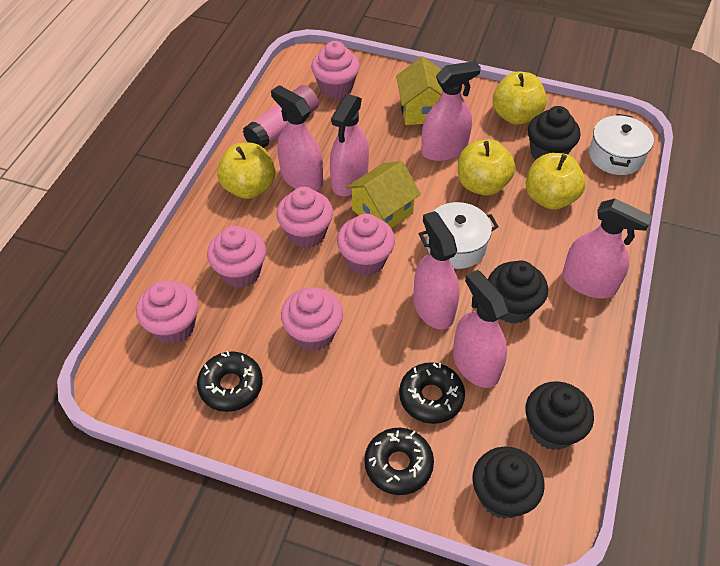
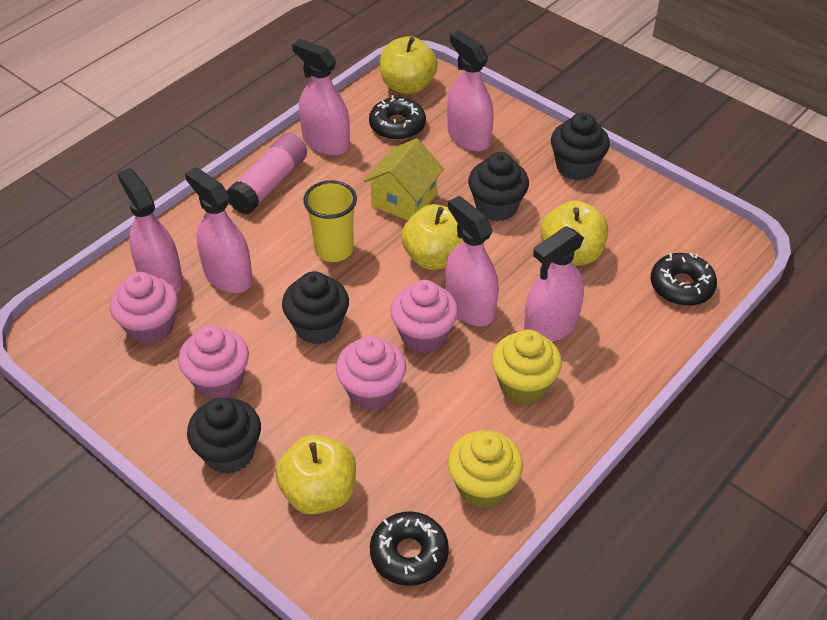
pink cupcake: [136,281,199,344] [207,226,266,288] [277,187,333,248] [281,287,343,351] [311,41,360,99] [337,213,395,276] = 6 -> [110,272,178,345] [178,325,249,400] [336,336,406,411] [391,280,458,353] = 4
white pot: [419,202,499,269] [589,114,654,175] = 2 -> none = 0
yellow cup: none = 0 -> [304,180,357,262] = 1
yellow cupcake: none = 0 -> [448,430,523,508] [491,330,562,404] = 2
yellow house: [346,161,421,228] [396,56,443,125] = 2 -> [364,138,444,220] = 1

